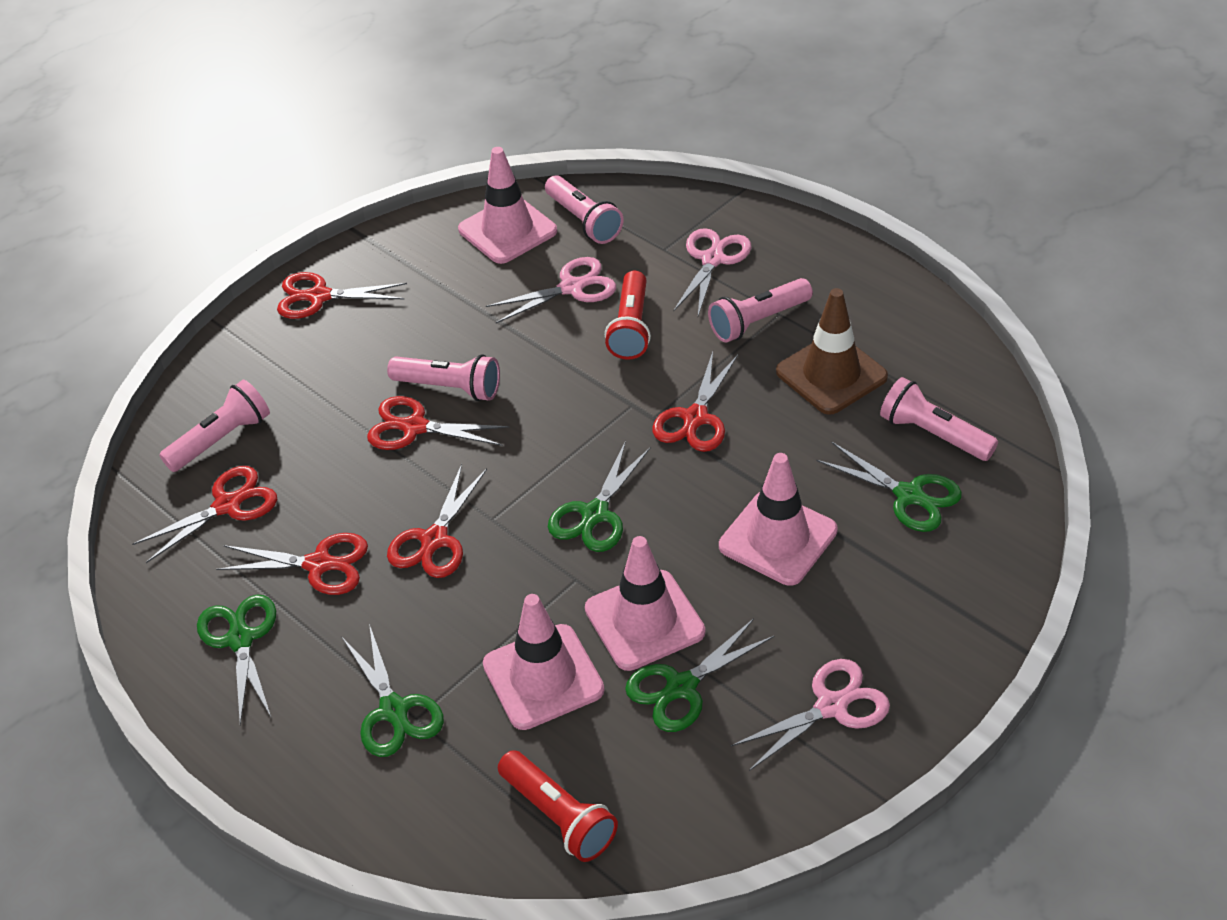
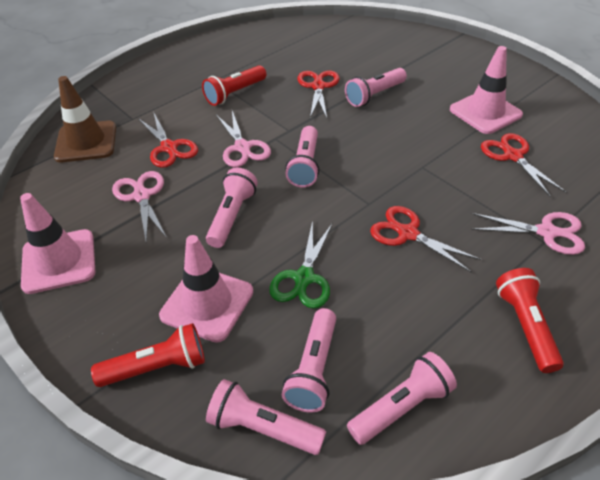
green scissors: [197,595,276,725] [342,624,444,757] [548,441,650,552] [625,618,775,732] [816,441,962,532] = 5 -> [269,220,333,309] = 1
pink flashlight: [159,380,270,472] [387,354,500,401] [545,175,624,244] [708,278,813,343] [880,377,998,461] = 5 -> [206,168,258,248] [206,379,326,455] [282,308,336,412] [285,126,319,188] [345,68,407,107] [347,352,457,445] = 6
pink traffic cone: [458,147,557,264] [483,594,605,730] [585,536,705,671] [719,453,838,586] = 4 -> [20,193,96,294] [159,235,253,343] [450,46,523,134] = 3
red flashlight: [498,750,618,862] [605,271,651,360] = 2 -> [91,323,205,387] [202,65,266,106] [496,268,564,373] = 3
red scissors: [132,466,277,563] [216,533,368,595] [277,272,407,319] [367,396,510,450] [387,464,487,578] [652,352,738,452] = 6 -> [138,113,198,168] [297,71,340,118] [370,206,482,273] [481,133,566,198] = 4

